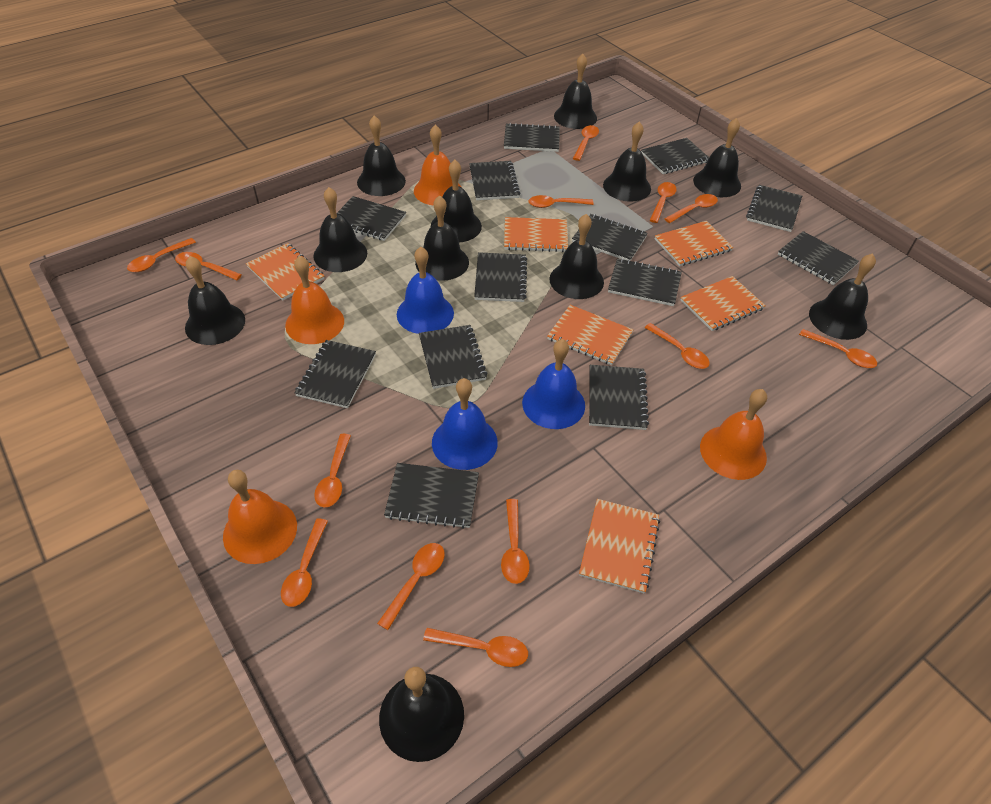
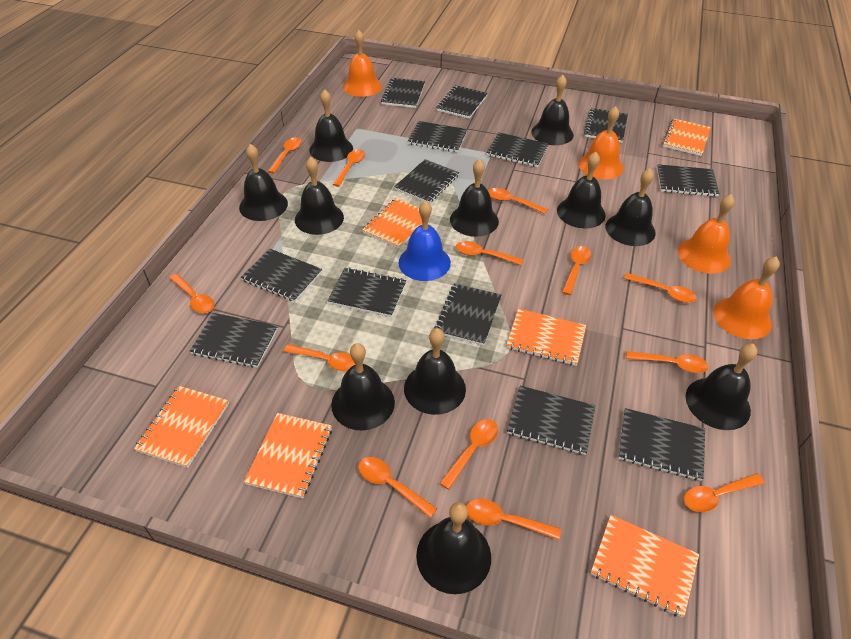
blue bell: [397,247,454,334] [432,378,498,470] [522,339,585,429] = 3 -> [398,200,451,281] = 1

